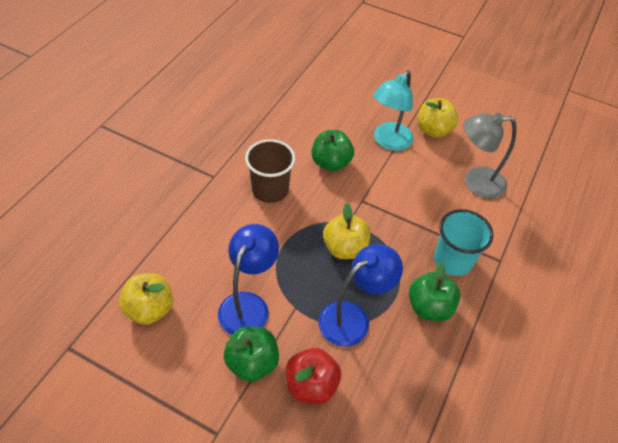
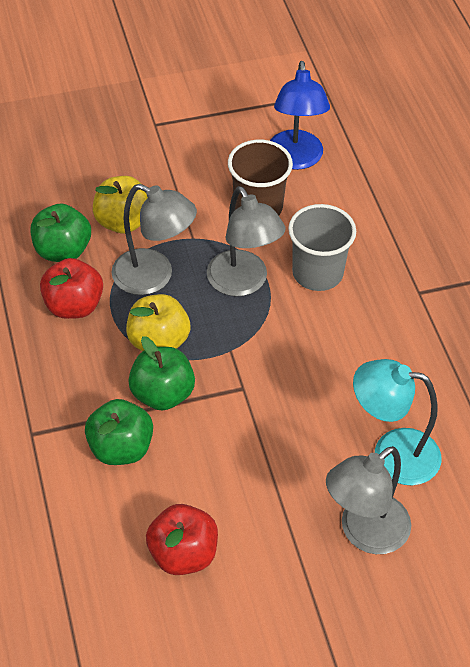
blue lamp: [218,224,279,335] [318,244,403,347] = 2 -> [270,61,330,170] = 1
grey cup: none = 0 -> [288,204,356,291] = 1
grey lamp: [464,113,517,199] = 1 -> [112,184,197,295] [207,186,286,296] [326,446,411,554] = 3
red apple: [286,348,341,405] = 1 -> [40,258,103,319] [146,504,218,575] = 2
turquoise cup: [434,209,494,276] = 1 -> none = 0
yellow apple: [119,273,173,325] [323,203,370,259] [418,98,459,138] = 3 -> [93,176,148,234] [126,294,190,351] = 2

